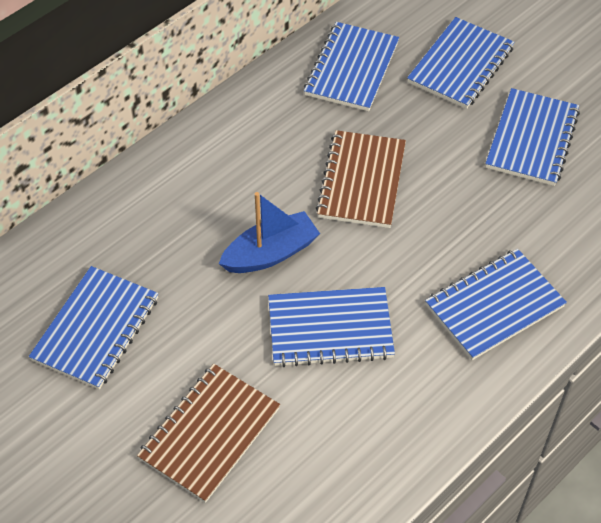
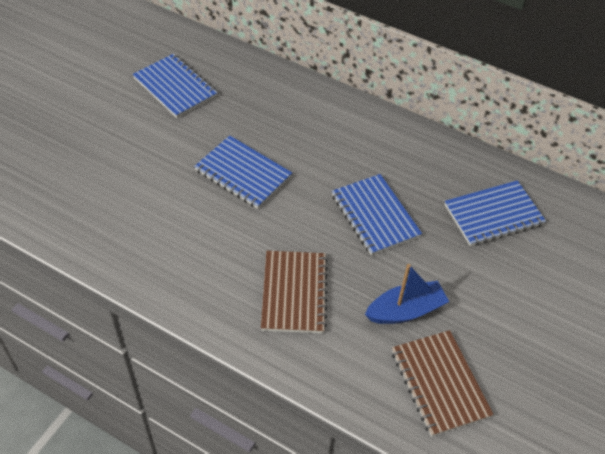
blue notebook: [29,266,158,389] [268,287,395,367] [304,22,399,111] [407,17,515,109] [425,249,567,360] [485,88,580,186] = 6 -> [133,54,218,118] [194,136,292,209] [332,174,422,255] [445,180,546,246] = 4

